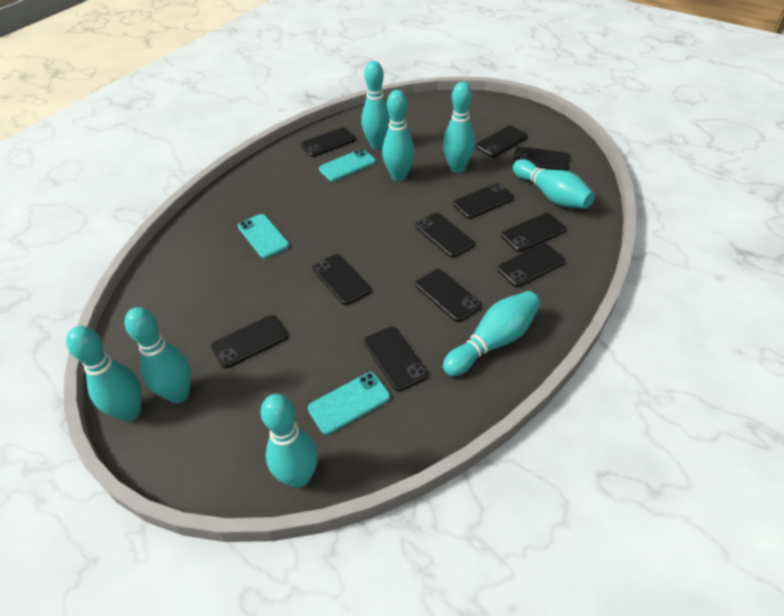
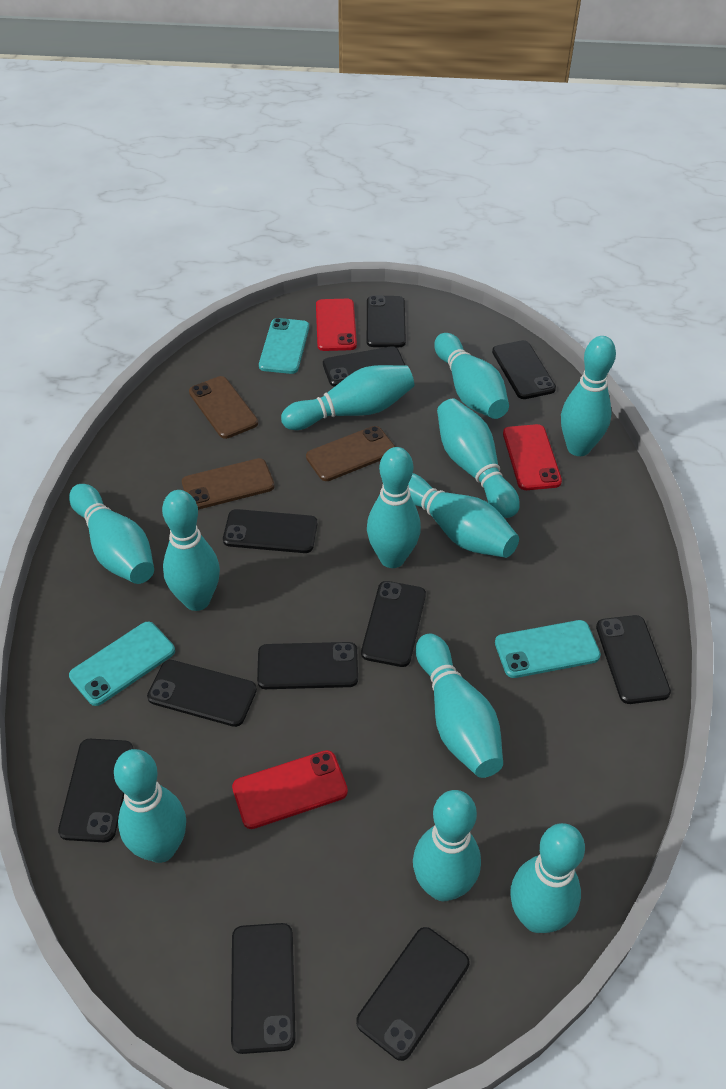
brown phone: none = 0 -> [182,458,274,510] [189,376,258,439] [306,426,395,481] = 3
red phone: none = 0 -> [232,750,348,829] [316,299,357,351] [503,424,562,490] = 3
turquoise bowling pin: [66,326,142,421] [125,307,191,403] [261,394,318,488] [361,61,390,150] [382,90,415,181] [443,82,475,173] [443,291,540,376] [513,159,595,209] = 8 -> [69,484,154,584] [114,749,186,863] [162,490,220,611] [281,365,414,430] [367,447,421,568] [408,473,519,558] [413,790,481,901] [416,634,503,778] [434,333,509,419] [437,398,520,518] [510,823,585,933] [561,336,616,456] = 12

